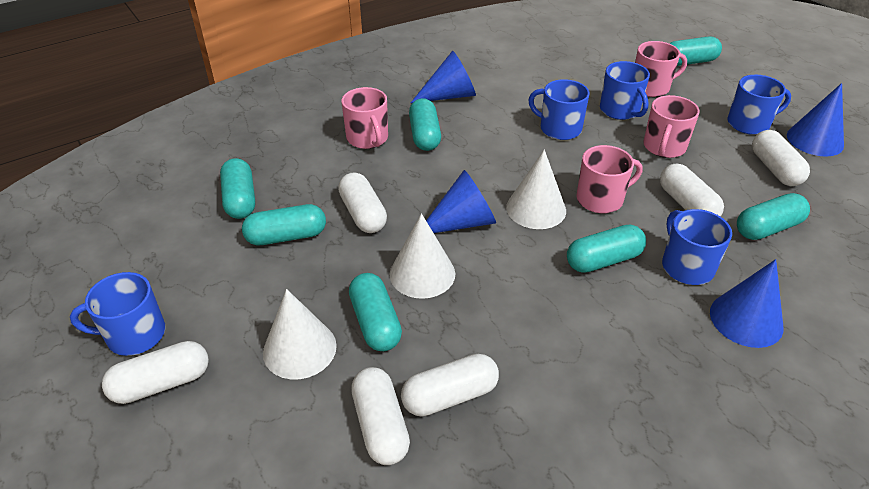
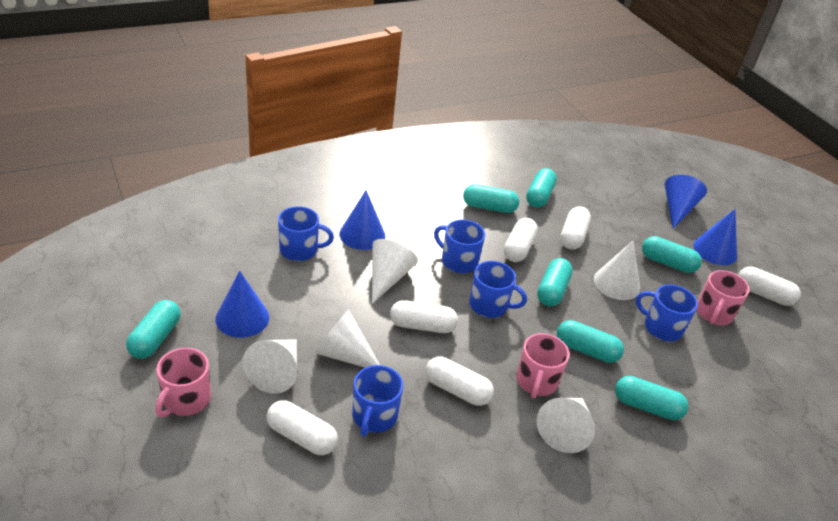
pink mug: [341,87,388,149] [576,145,643,213] [635,41,687,97] [643,95,700,158] = 4 -> [155,348,211,417] [516,333,570,398] [697,270,750,325] = 3
white cone: [263,289,337,379] [390,213,455,299] [506,150,566,229] = 3 -> [243,339,297,394] [314,310,380,367] [372,239,418,304] [537,398,595,453] [594,240,640,300] = 5

